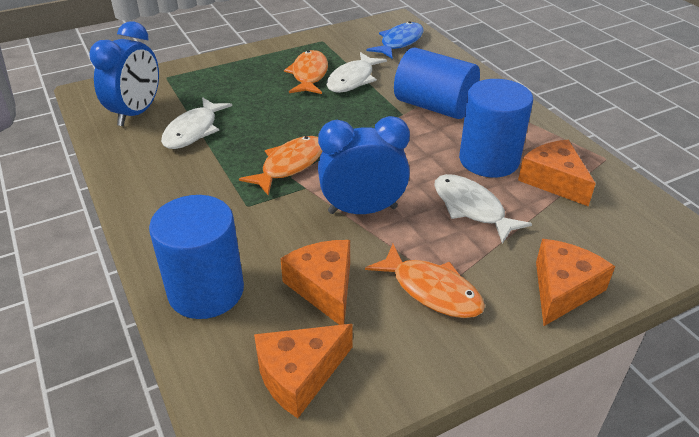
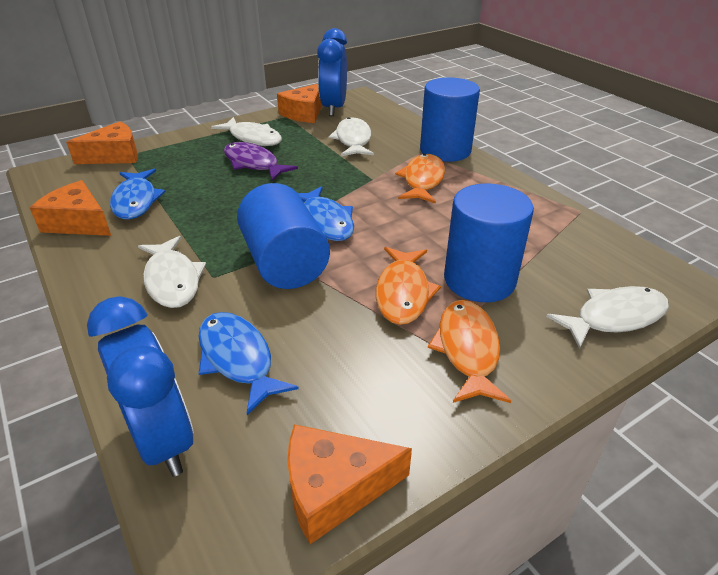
blue fish: [367,21,423,58] = 1 -> [110,169,166,220] [198,312,299,415] [298,186,354,241] = 3
purple fish: none = 0 -> [224,142,298,181] = 1
white fish: [161,97,232,149] [327,52,387,93] [434,174,532,244] = 3 -> [138,236,206,308] [211,117,282,146] [329,117,374,156] [546,286,669,349] = 4

